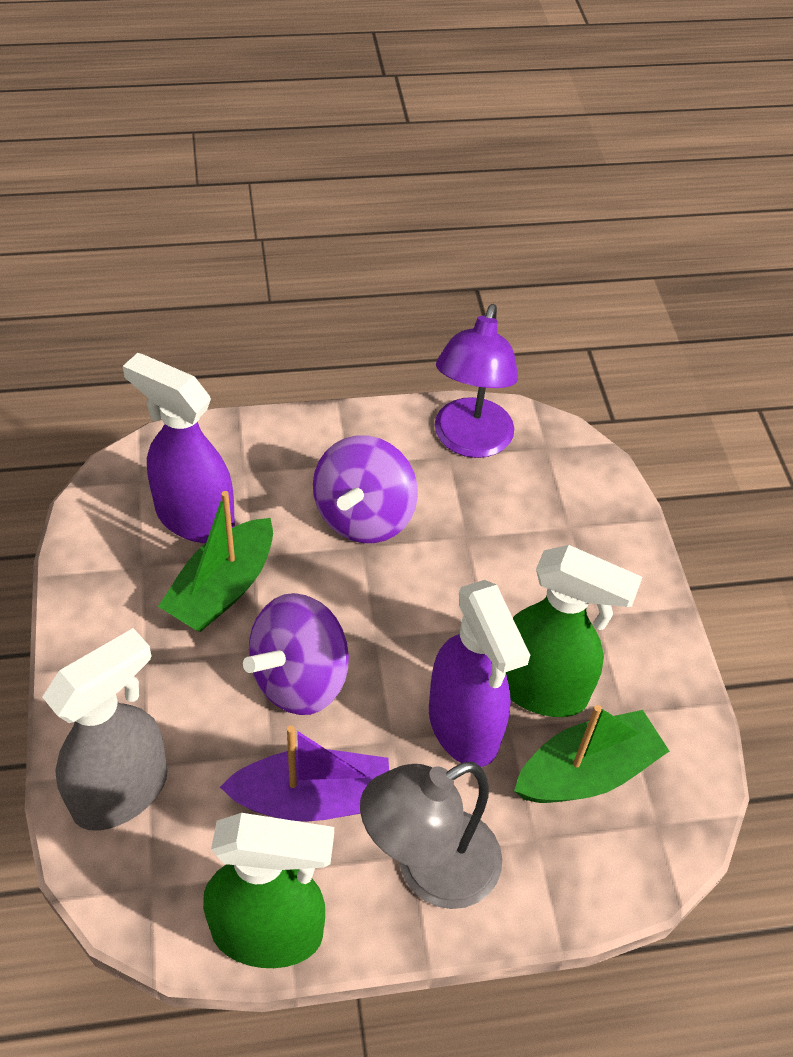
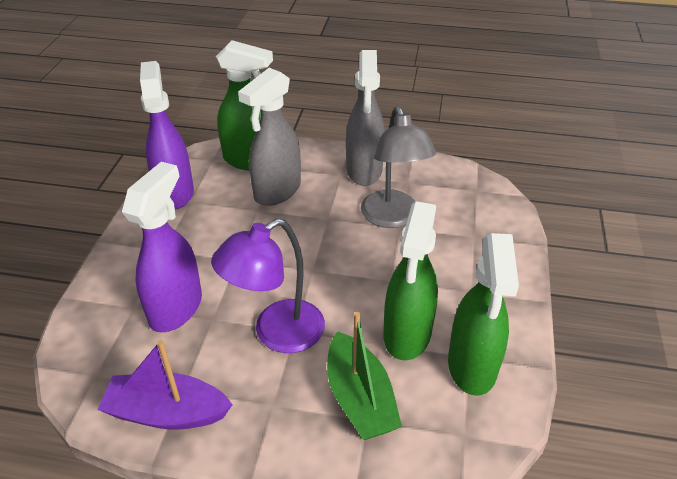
green boat: [158,491,273,632] [514,705,669,803] = 2 -> [327,312,402,440] = 1
green spray bottle: [203,813,334,968] [506,545,642,717] = 2 -> [216,40,273,171] [384,201,438,360] [448,233,519,396] = 3
grey spray bottle: [42,628,168,831] = 1 -> [238,68,301,206] [346,50,385,186] = 2
purple spinning top: [243,593,349,715] [313,435,418,543] = 2 -> none = 0

